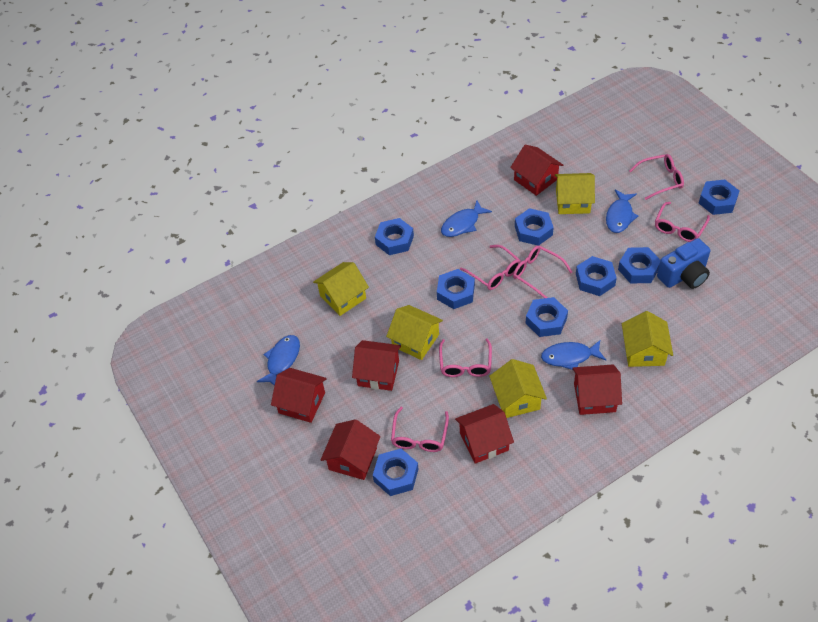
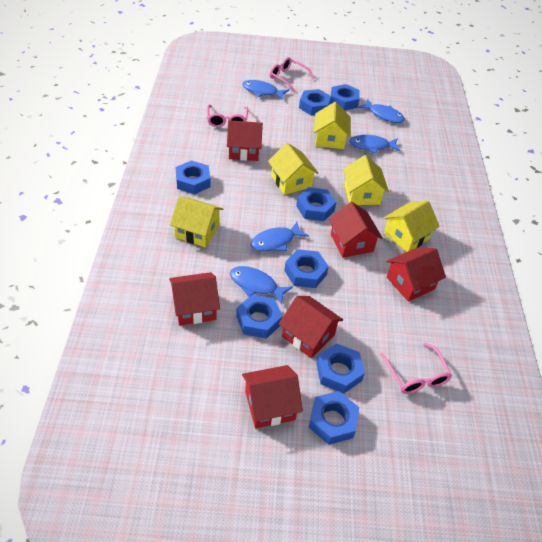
blue camera: [657,238,710,289] = 1 -> none = 0
blue fish: [257,335,300,386] [441,200,492,237] [541,340,606,370] [606,190,638,233] = 4 -> [230,266,293,304] [242,80,289,100] [251,222,309,251] [349,135,400,154] [358,99,405,123] = 5
pink glasses: [391,407,449,452] [439,338,492,377] [460,245,521,290] [513,246,572,298] [629,154,684,200] [655,202,710,242] = 6 -> [207,105,248,127] [270,57,315,93] [380,343,452,394] = 3

